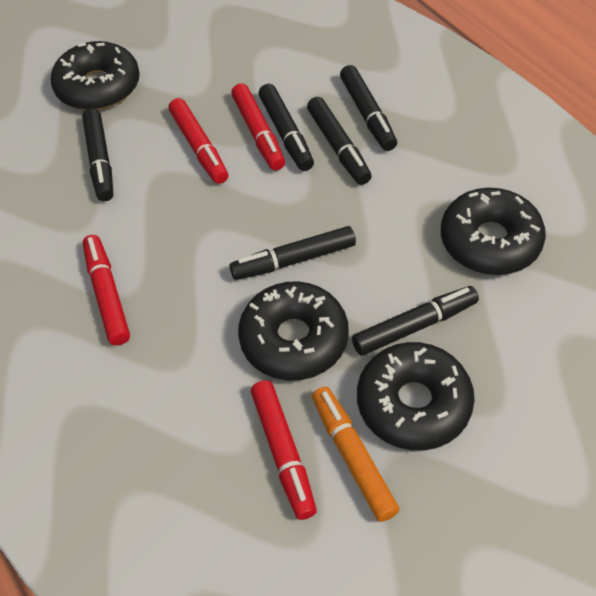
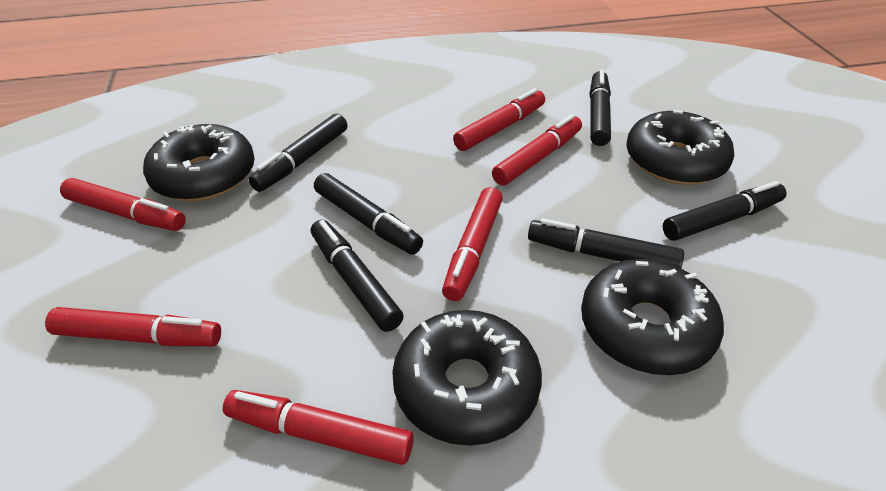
orange marker: [312,386,399,522] = 1 -> none = 0
red marker: [83,235,130,345] [169,98,228,184] [231,83,285,171] [251,380,317,520] = 4 -> [45,307,221,346] [60,178,186,231] [223,390,414,465] [442,187,503,301] [453,88,545,151] [492,114,582,186] = 6

